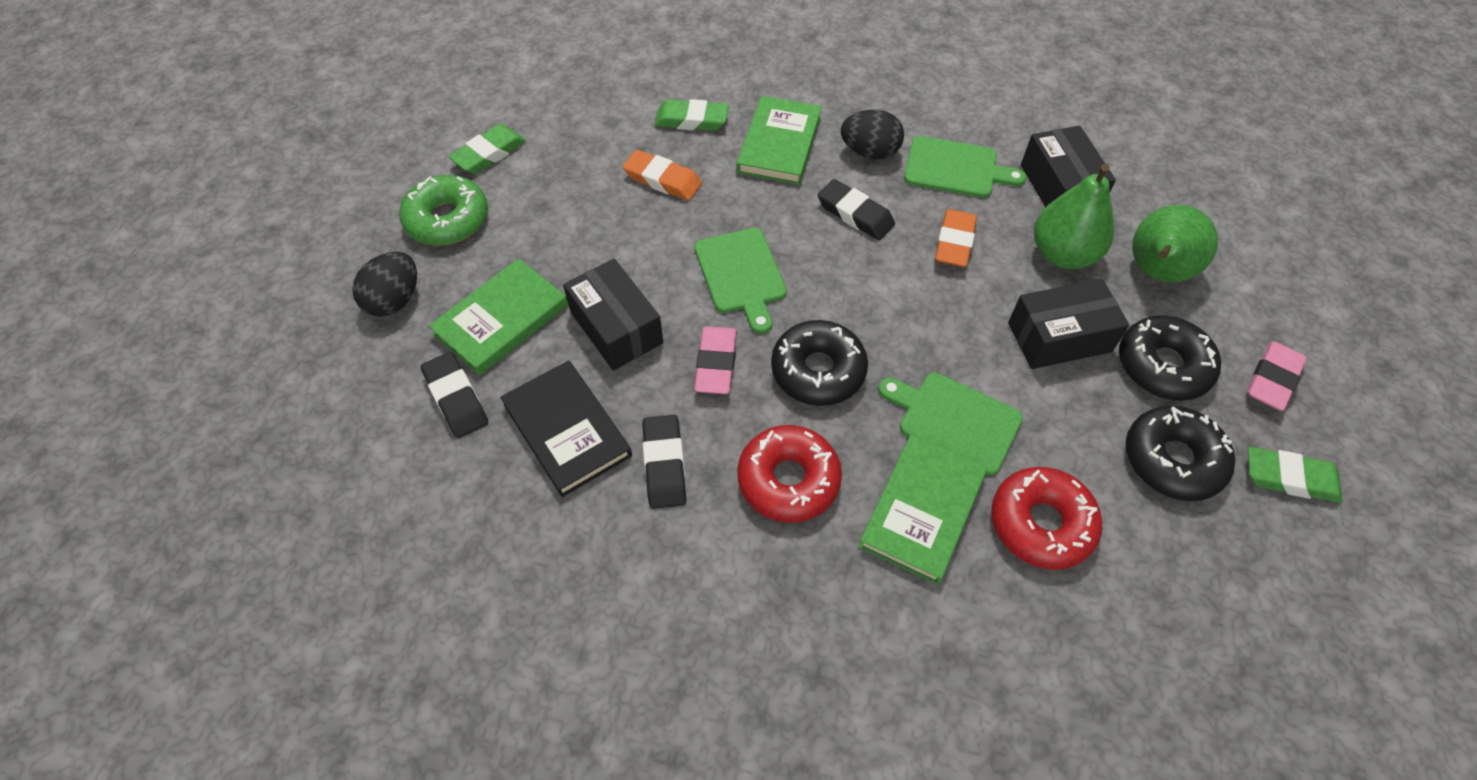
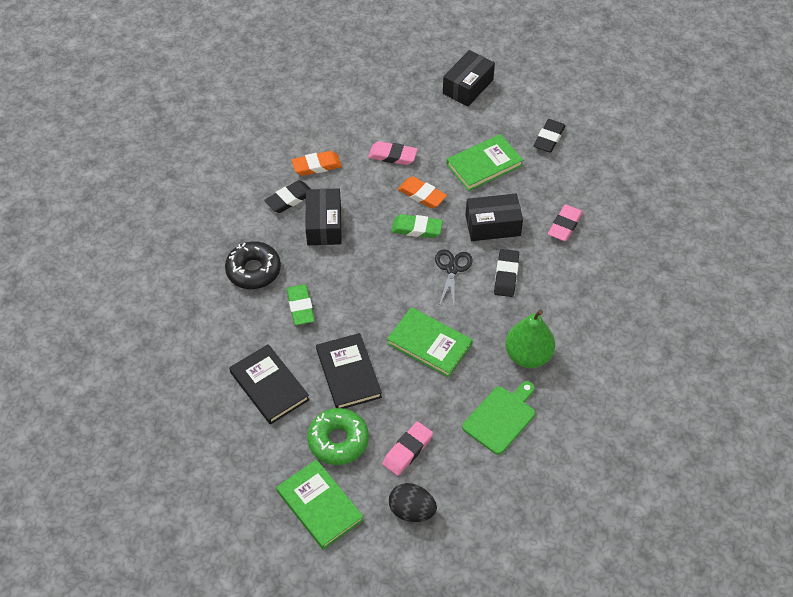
black book: [500,360,632,497] = 1 -> [229,344,310,425] [316,333,382,408] = 2
black donut: [771,320,868,406] [1119,315,1221,401] [1126,406,1235,501] = 3 -> [225,241,281,289] = 1
black egg: [352,252,417,317] [841,110,904,159] = 2 -> [389,483,437,522] = 1
black scissors: none = 0 -> [435,249,473,306] = 1
green cutting board: [694,228,787,334] [878,373,1023,475] [904,136,1026,198] = 3 -> [462,381,535,455] = 1
green eraser: [449,124,526,174] [654,99,729,131] [1248,447,1343,503] = 3 -> [286,284,315,325] [391,214,443,238] = 2
green pear: [1034,164,1114,269] [1132,205,1218,283] = 2 -> [505,310,555,368] = 1
pink eraser: [694,326,737,394] [1247,341,1307,411] = 2 -> [368,141,418,165] [382,421,433,476] [548,204,583,241] = 3
red donut: [737,425,842,523] [991,467,1102,570] = 2 -> none = 0

